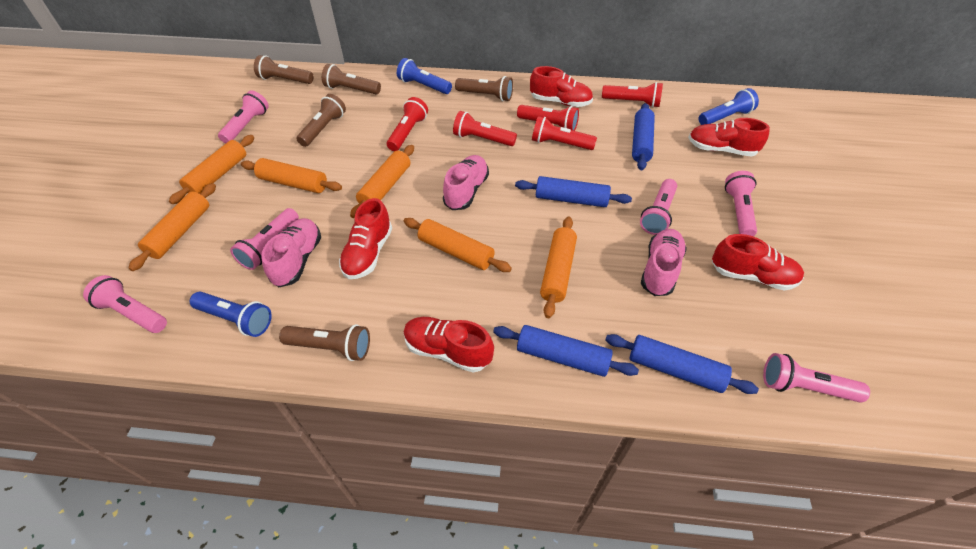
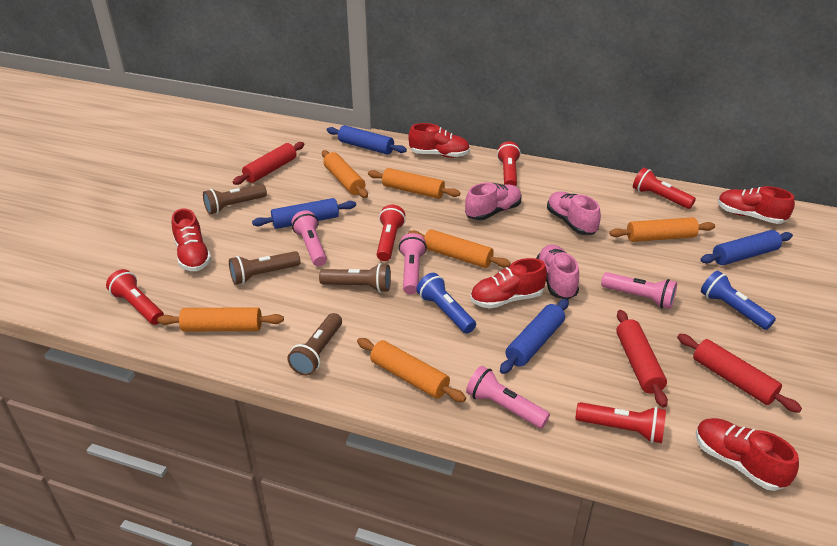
blue flashlight: [190,292,272,337] [397,58,452,94] [699,88,759,125] = 3 -> [416,273,476,333] [701,271,776,330] = 2
brown flashlight: [254,55,313,84] [279,324,370,361] [296,94,346,147] [322,64,381,95] [455,76,513,101] = 5 -> [203,184,267,214] [229,251,300,285] [287,313,342,376] [319,263,391,293] = 4
pink flashlight: [83,275,167,333] [218,90,269,143] [230,208,299,270] [640,179,677,235] [725,171,757,236] [763,353,870,403] = 6 -> [292,210,327,266] [399,233,427,295] [466,366,550,428] [601,272,677,309] = 4
red rolling pin: none = 0 -> [233,142,304,185] [616,310,668,407] [677,334,802,413] = 3

